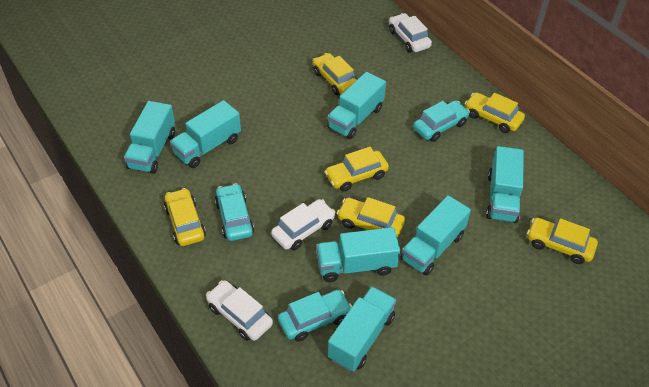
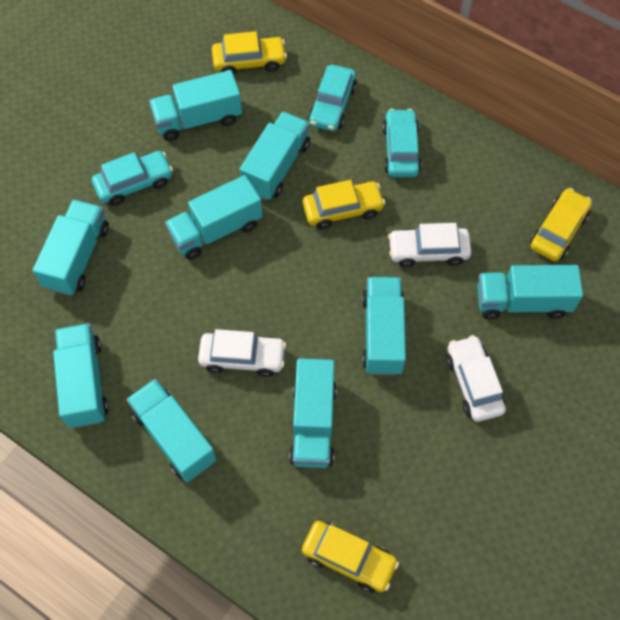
turquoise truck: [124,101,175,174] [170,100,241,168] [316,227,400,282] [327,72,386,139] [327,286,396,372] [401,195,471,276] [486,146,524,223] = 7 -> [33,200,109,296] [53,323,109,428] [126,379,217,482] [149,70,242,141] [165,175,263,260] [239,111,310,200] [289,358,337,468] [362,277,406,375] [477,265,583,319] = 9
yellow car: [164,188,206,246] [313,53,357,95] [324,147,389,191] [337,197,405,237] [465,92,525,133] [527,218,598,264] = 6 -> [212,31,287,75] [302,521,399,593] [303,180,385,230] [530,188,592,261] = 4

